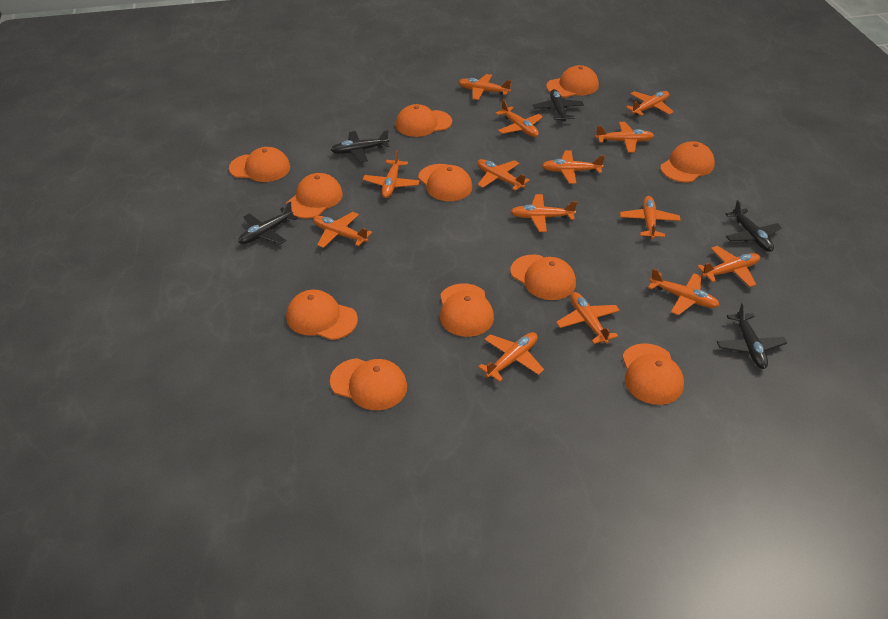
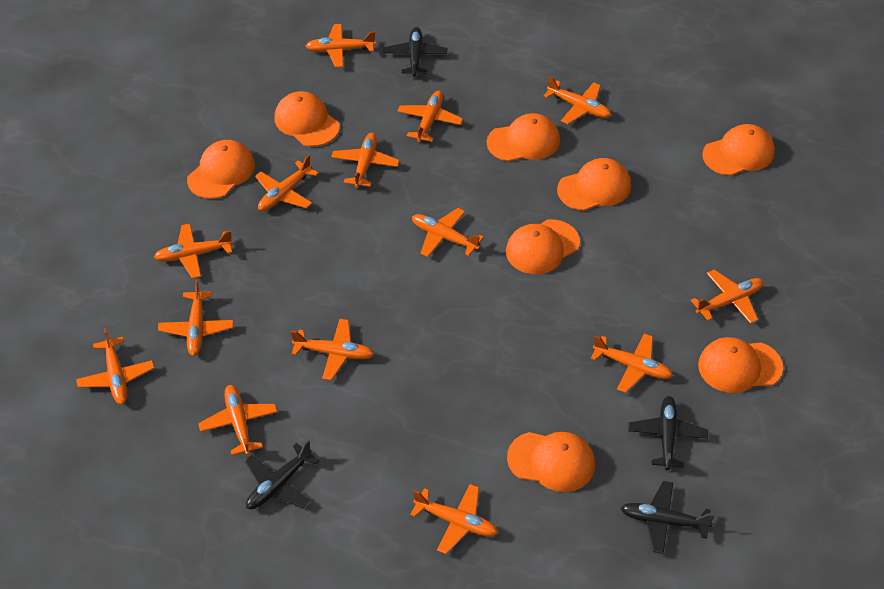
black plane: [238,201,298,244] [331,130,389,162] [533,89,584,122] [717,302,787,369] [725,200,782,252] = 5 -> [245,440,319,509] [383,27,447,76] [621,481,715,554] [628,396,708,470] = 4
orange cap: [229,147,290,182] [286,173,343,219] [286,290,358,340] [330,358,407,410] [396,104,452,137] [418,164,472,201] [440,283,494,337] [510,254,576,300] [546,65,599,98] [622,343,684,405] [660,141,715,183] = 11 -> [187,140,255,199] [274,91,340,147] [487,113,560,162] [506,220,580,274] [507,432,595,492] [557,158,631,211] [698,337,783,393] [702,124,775,176] = 8

